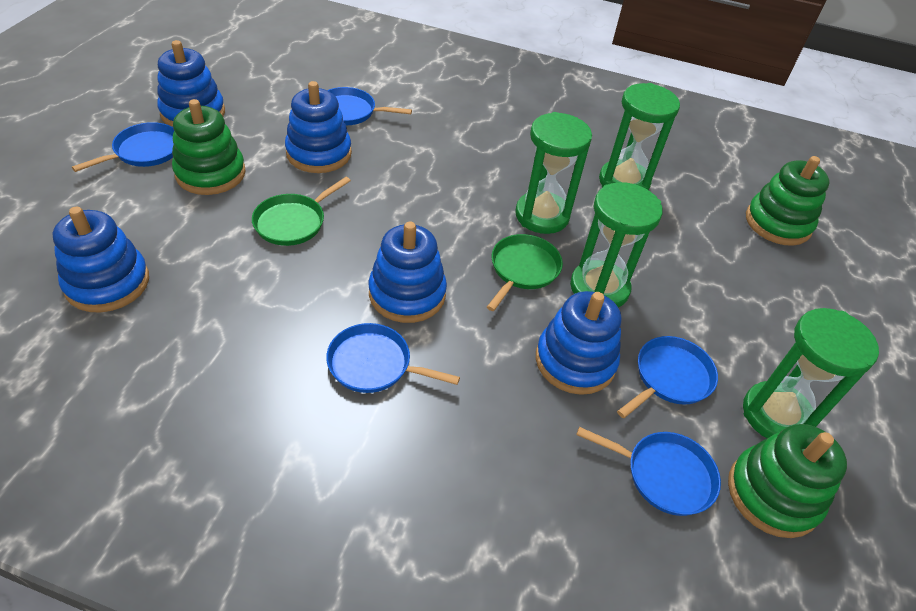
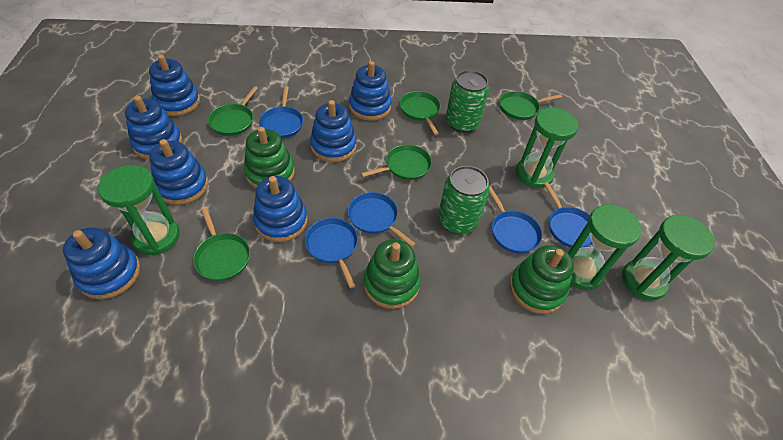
blue stacking toy: [52,207,149,312] [157,40,225,127] [285,81,352,173] [368,222,447,323] [536,291,621,395] = 5 -> [63,227,140,299] [125,96,182,160] [149,55,200,116] [149,139,208,205] [253,176,308,242] [310,100,357,162] [349,61,392,121] = 7
green can: none = 0 -> [438,166,490,234] [446,70,489,133] = 2
green pan: [252,177,351,246] [487,234,563,311] = 2 -> [193,208,250,281] [208,86,258,136] [361,145,432,180] [400,91,441,135] [500,91,562,120] = 5

